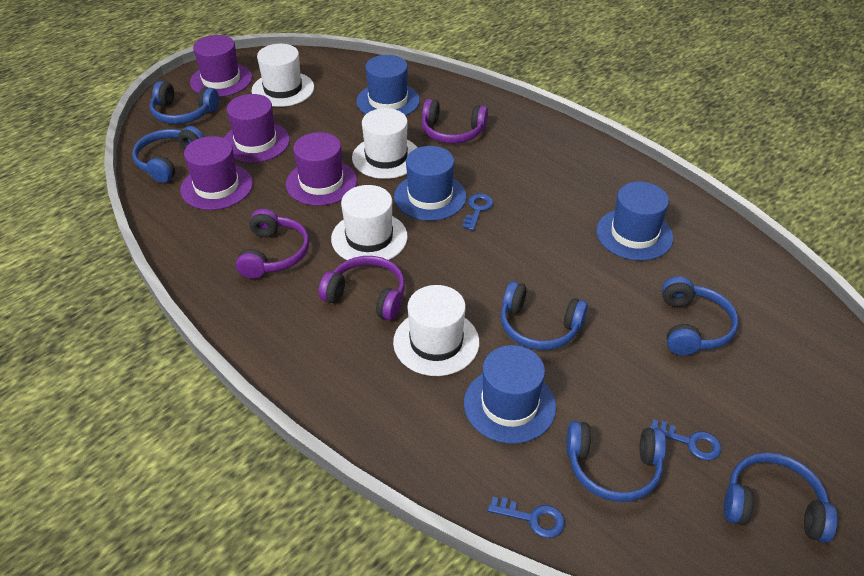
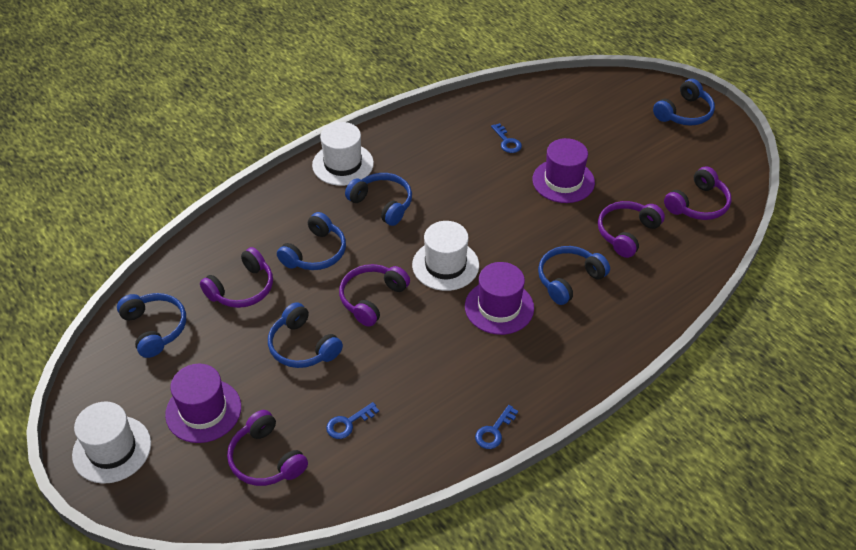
blue hat: [356,55,420,116] [394,146,466,221] [464,345,556,444] [596,182,673,261] = 4 -> none = 0
purple hat: [180,136,253,210] [190,35,252,97] [224,94,290,163] [286,132,357,206] = 4 -> [165,364,241,443] [465,262,534,335] [532,138,595,203] = 3
purple headphones: [236,209,309,279] [318,256,405,321] [422,99,488,144] = 3 -> [200,247,273,308] [227,410,308,486] [339,264,410,327] [598,201,665,258] [664,166,731,220] = 5
white hat: [251,44,314,107] [331,185,408,260] [352,108,418,179] [393,285,479,376] = 4 -> [72,402,151,484] [312,122,374,186] [412,221,479,291] = 3

